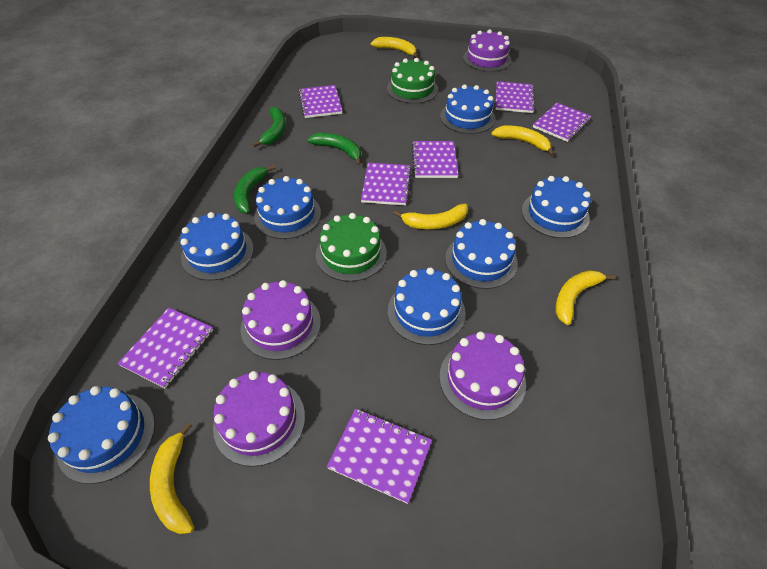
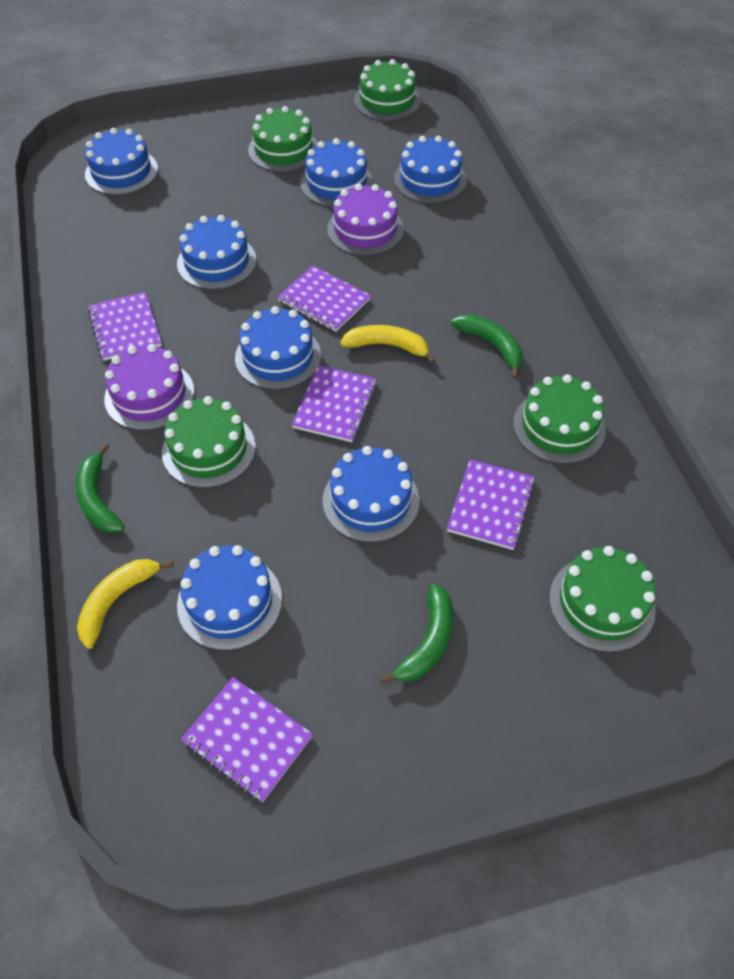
green cake: [316,213,387,282] [387,58,438,104] = 2 -> [162,396,256,488] [248,106,318,172] [354,59,421,121] [513,374,606,464] [549,546,656,652] = 5
purple cake: [213,371,305,467] [241,280,321,360] [439,332,526,420] [463,29,512,72] = 4 -> [104,344,194,430] [327,184,404,256] = 2
purple notebook: [117,308,213,388] [299,85,342,118] [327,409,432,504] [361,163,412,205] [412,141,459,178] [495,81,535,113] [533,103,592,142] = 7 -> [88,292,162,361] [181,677,313,802] [277,265,371,332] [291,365,377,442] [447,459,535,550] = 5
yellow banana: [150,422,194,534] [370,37,418,58] [393,204,468,229] [491,125,554,156] [555,270,616,325] = 5 -> [77,559,173,649] [340,325,436,364] = 2

